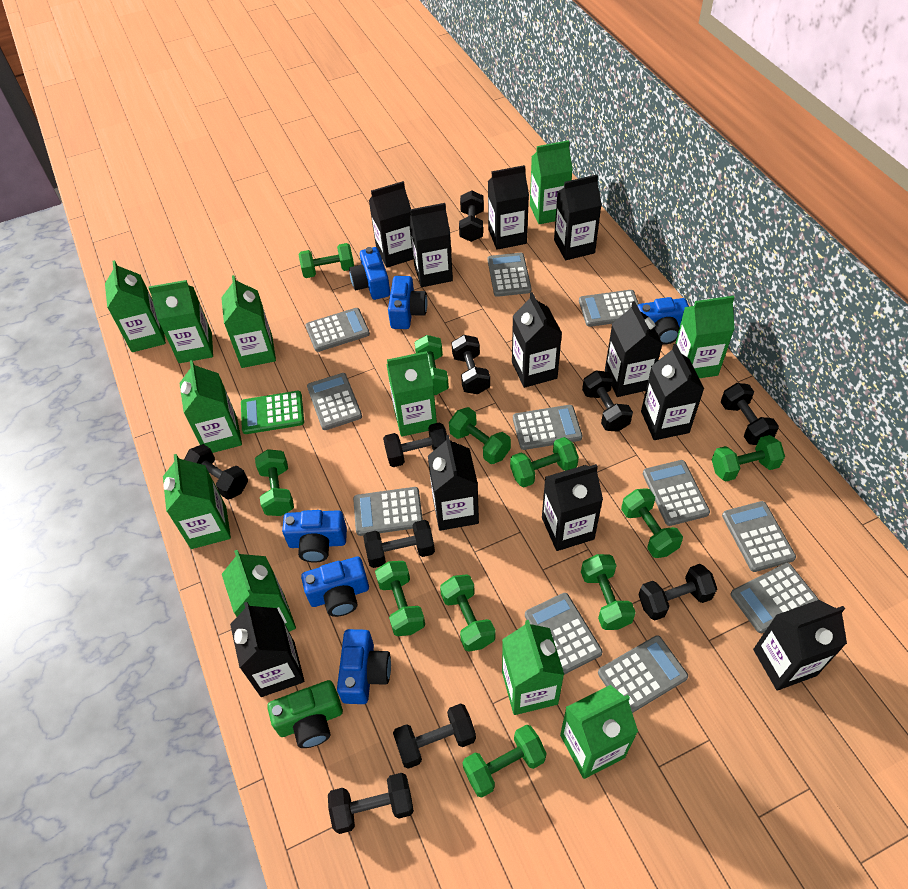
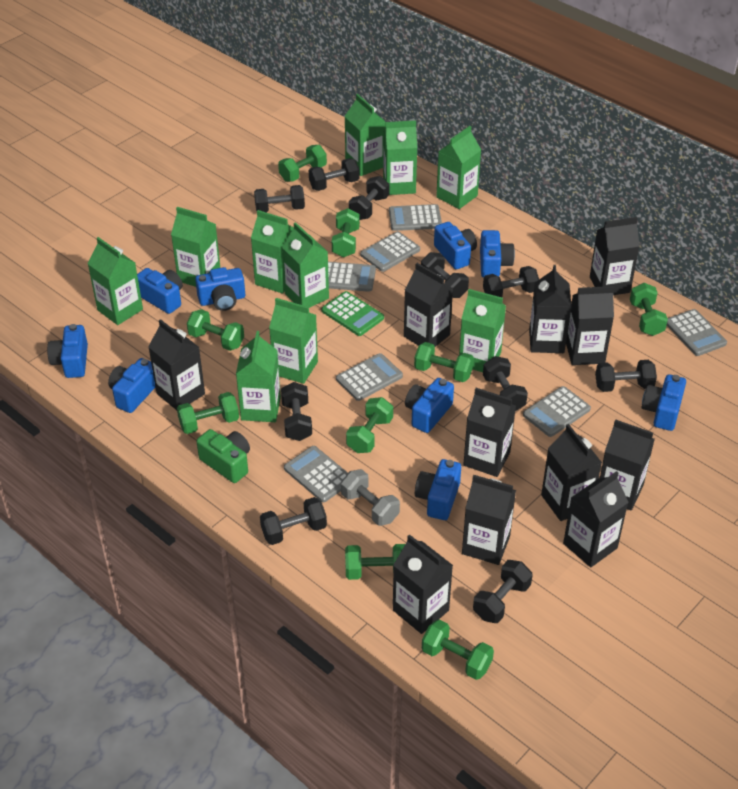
blue camera: [282,510,347,563] [301,557,369,617] [337,629,391,704] [349,247,390,300] [388,276,428,329] [638,297,689,345] = 6 -> [47,324,88,378] [108,358,155,413] [137,268,183,314] [195,267,245,311] [405,378,454,433] [415,459,461,520] [434,222,477,269] [480,230,515,278] [642,374,686,431] = 9
green carton: [105,260,166,352] [148,280,213,363] [163,454,231,549] [179,360,242,453] [221,275,276,368] [222,550,296,632] [386,351,437,437] [502,620,564,715] [530,140,573,224] [560,685,638,779] [675,296,735,378] = 11 -> [88,237,143,325] [171,207,220,287] [236,331,281,422] [251,210,294,294] [269,298,318,384] [282,222,329,308] [344,94,385,176] [383,120,417,195] [436,126,481,209] [459,289,506,372] = 10
green dumbbell: [255,449,294,516] [299,243,354,278] [375,561,425,636] [414,335,449,395] [440,574,495,652] [449,407,511,464] [463,724,547,797] [510,437,579,487] [581,554,636,630] [621,488,683,558] [712,435,785,481] = 11 -> [177,392,239,434] [187,309,244,351] [278,145,327,182] [332,208,360,257] [345,544,405,580] [346,397,393,453] [414,342,474,382] [422,619,494,680] [630,283,668,336] = 9
grey calculator: [305,308,370,352] [307,373,362,430] [353,487,423,536] [488,253,531,297] [513,405,582,450] [525,593,602,675] [579,290,639,327] [598,635,688,713] [643,460,710,526] [722,501,796,572] [731,563,819,633] = 11 -> [284,446,348,502] [328,262,376,292] [336,353,403,401] [360,231,420,272] [389,204,442,231] [523,386,591,437] [667,309,727,356] = 7
grey dumbbell: none = 0 -> [341,469,400,526] = 1

